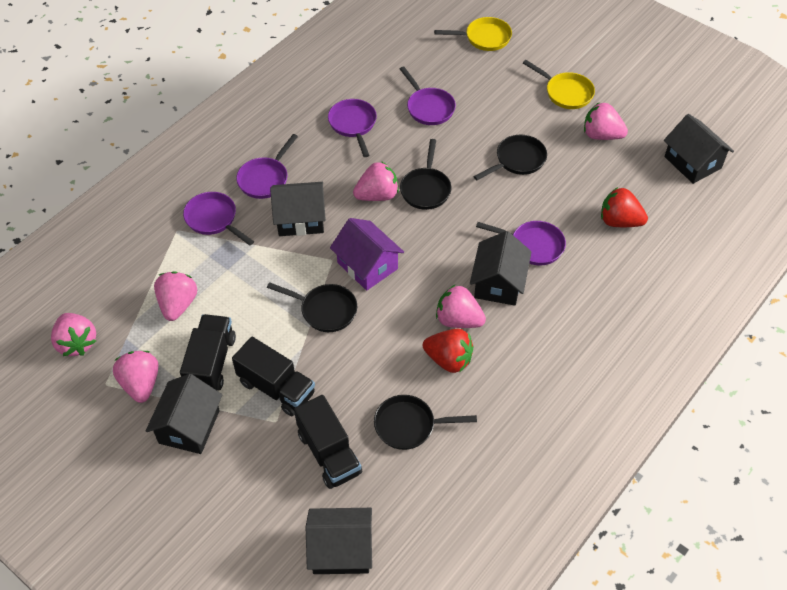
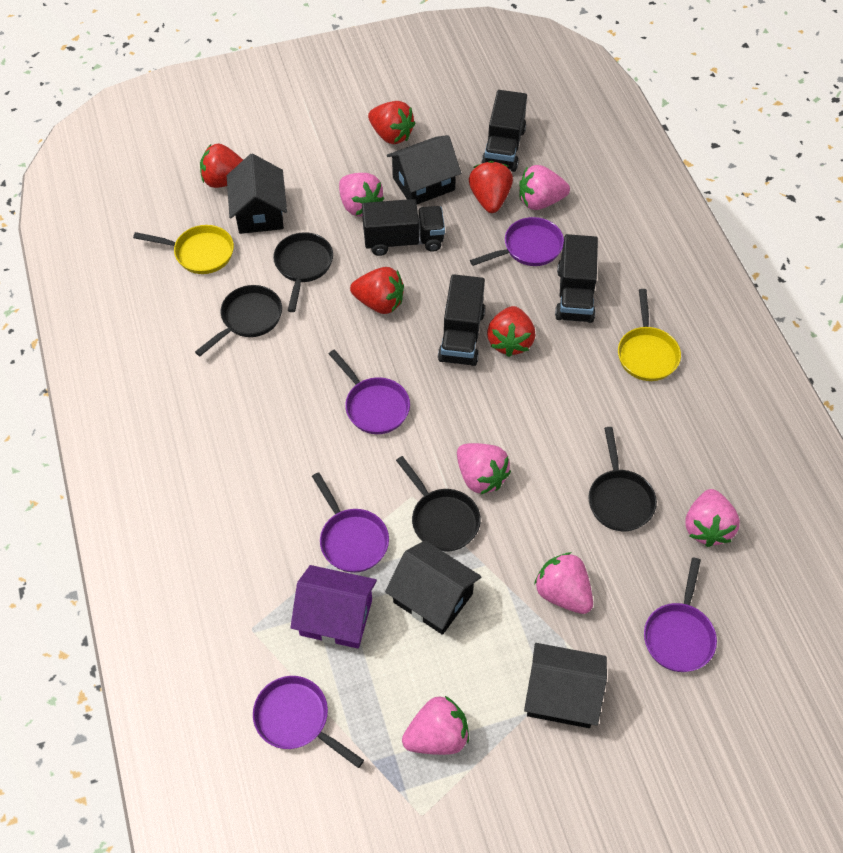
black house: [146,374,222,454] [270,182,326,236] [306,508,372,574] [470,231,532,306] [664,114,734,184] = 5 -> [227,154,287,234] [385,541,481,635] [387,135,461,204] [524,643,607,728] = 4
black truck: [180,314,236,391] [232,337,315,416] [294,395,362,489] = 3 -> [362,199,445,256] [438,274,485,366] [482,90,527,172] [555,234,598,323] = 4
red strawberry: [423,329,474,373] [601,187,648,227] = 2 -> [200,144,243,188] [350,267,404,314] [368,101,415,144] [469,161,513,213] [487,306,535,357] = 5

